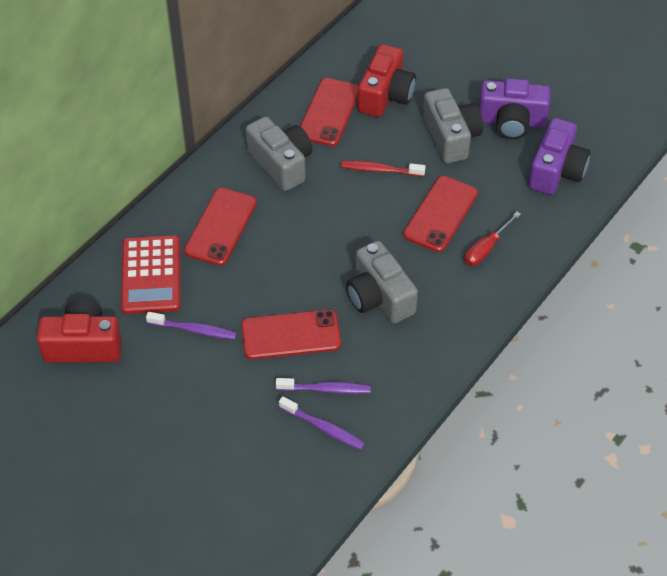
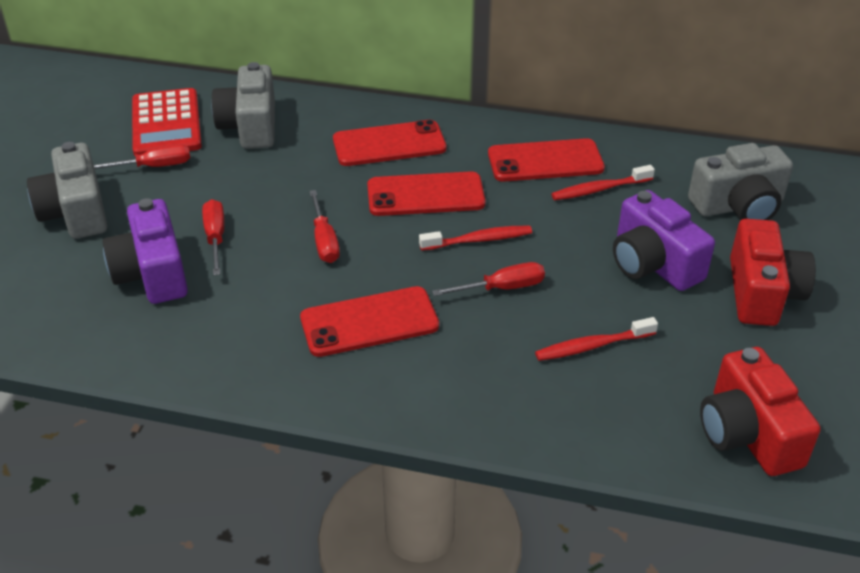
purple toothbrush: [146,312,237,339] [276,378,371,394] [279,396,365,450] = 3 -> none = 0
red screwdriver: [465,212,521,266] = 1 -> [94,144,190,169] [202,199,225,275] [309,190,340,263] [432,262,545,296] = 4
red toothbrush: [341,161,426,177] = 1 -> [419,225,532,251] [535,317,658,361] [551,165,655,200] = 3

